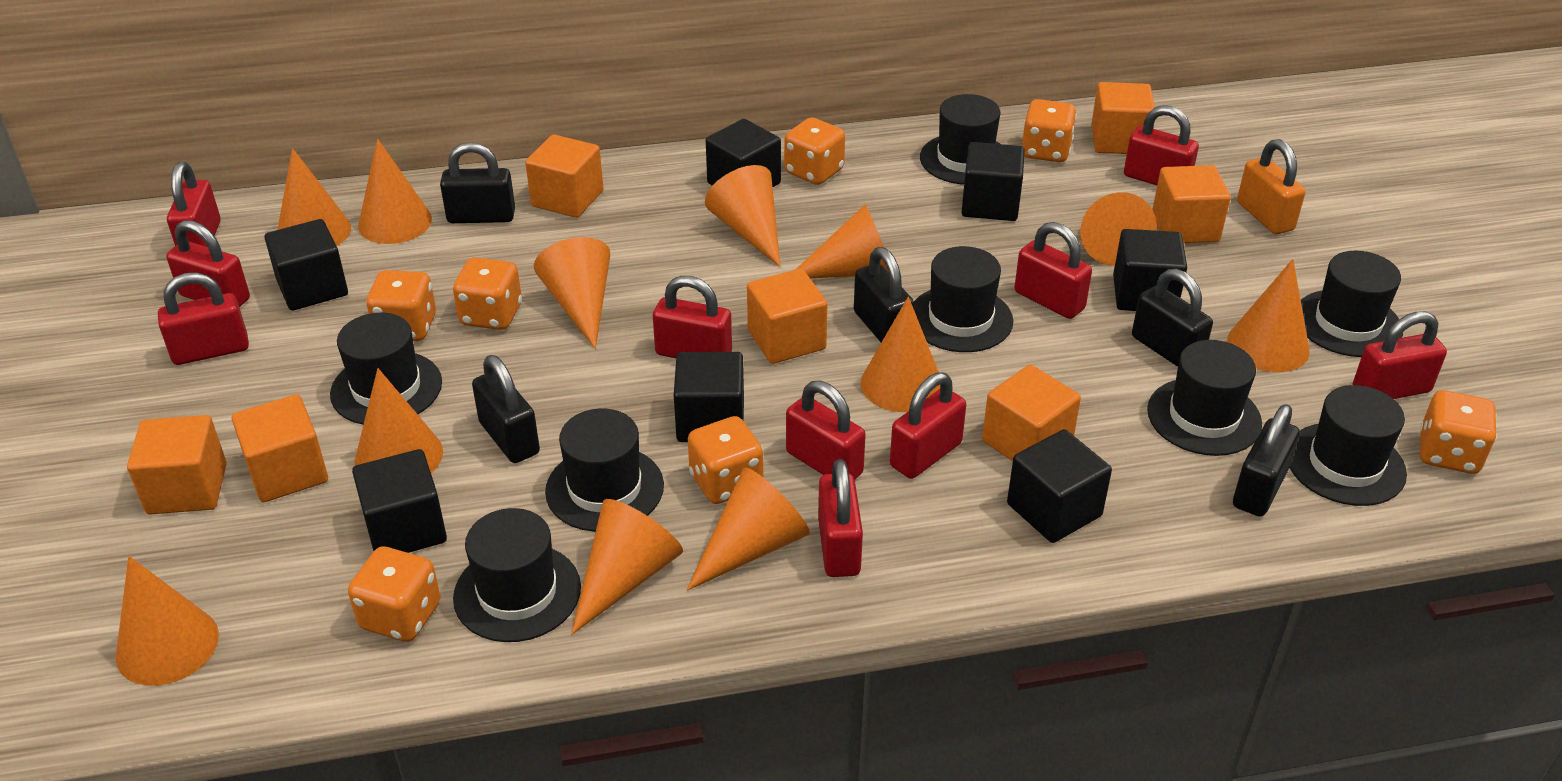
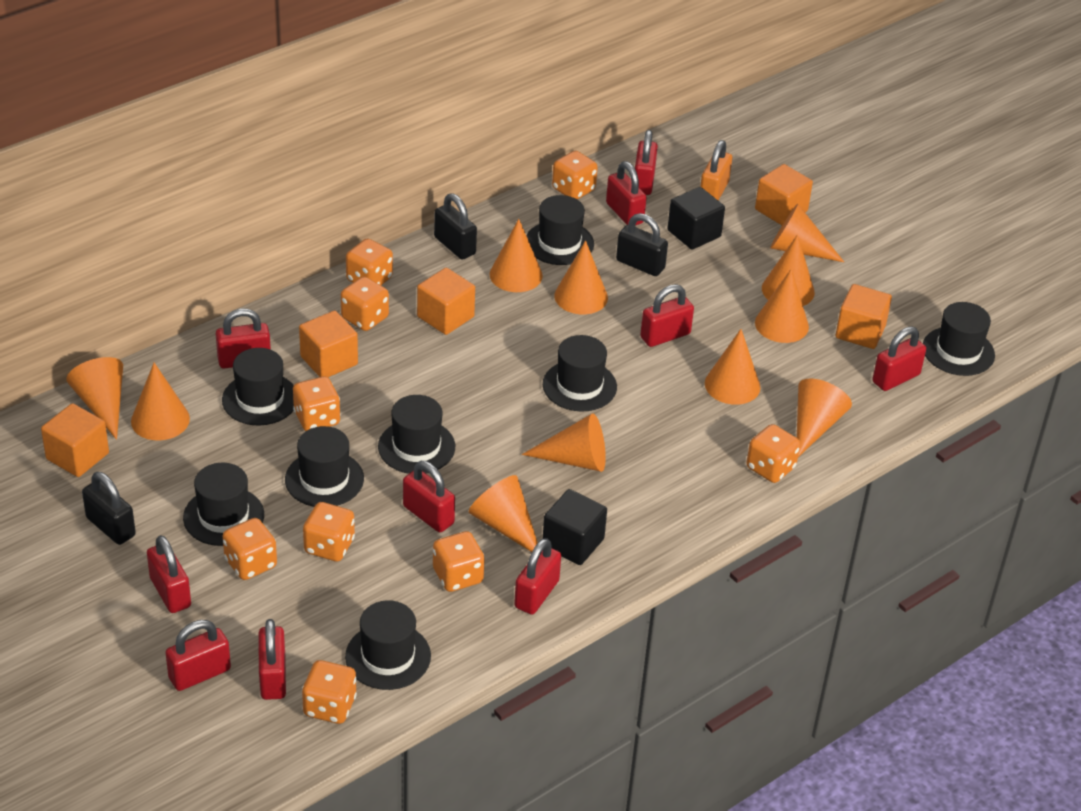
black cube: [265,219,348,311] [352,449,447,553] [674,352,744,442] [706,119,781,187] [962,142,1025,221] [1007,429,1112,543] [1113,229,1187,311] = 7 -> [543,489,607,565] [667,187,725,250] = 2
black padlock: [440,142,515,223] [472,355,540,463] [854,247,914,342] [1132,269,1213,367] [1233,404,1300,517] = 5 -> [82,472,136,545] [434,193,477,260] [616,213,668,276] = 3
orange cone: [115,556,219,686] [277,148,351,246] [355,368,443,473] [358,139,432,244] [534,237,610,349] [571,499,683,635] [687,467,810,591] [705,165,781,267] [795,204,889,278] [861,297,940,412] [1080,192,1157,266] [1227,259,1310,372] = 12 -> [66,357,123,440] [131,363,190,440] [469,475,538,552] [489,219,543,292] [522,413,606,472] [554,240,608,314] [705,329,761,405] [755,269,809,343] [762,234,815,306] [770,204,844,262] [797,378,852,457] = 11
orange cube: [127,415,227,515] [232,394,328,502] [525,134,604,218] [747,269,828,364] [982,365,1081,461] [1091,82,1155,154] [1152,165,1231,243] = 7 -> [41,403,109,477] [299,311,358,377] [417,268,475,335] [755,164,813,225] [836,284,892,349] = 5
orange dice: [348,546,441,642] [366,270,436,341] [453,257,522,330] [688,416,763,504] [784,117,845,185] [1022,99,1077,162] [1420,390,1497,474] = 7 -> [223,518,277,580] [293,376,340,431] [302,660,357,724] [303,502,355,562] [341,277,389,331] [346,239,393,285] [433,531,485,592] [552,151,598,199] [747,424,800,483] = 9

